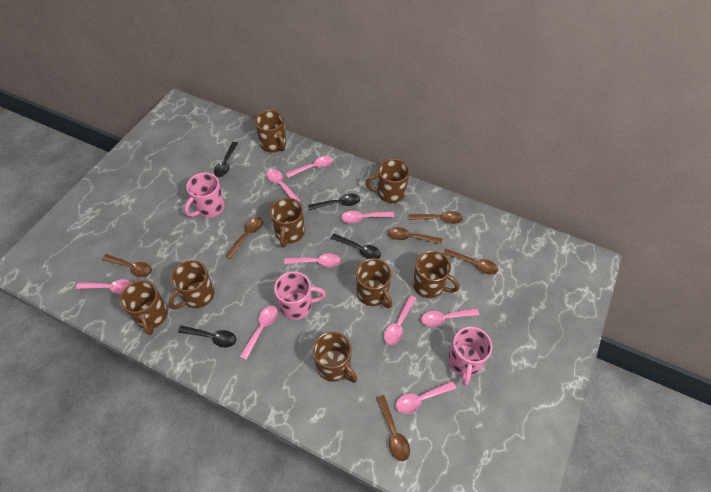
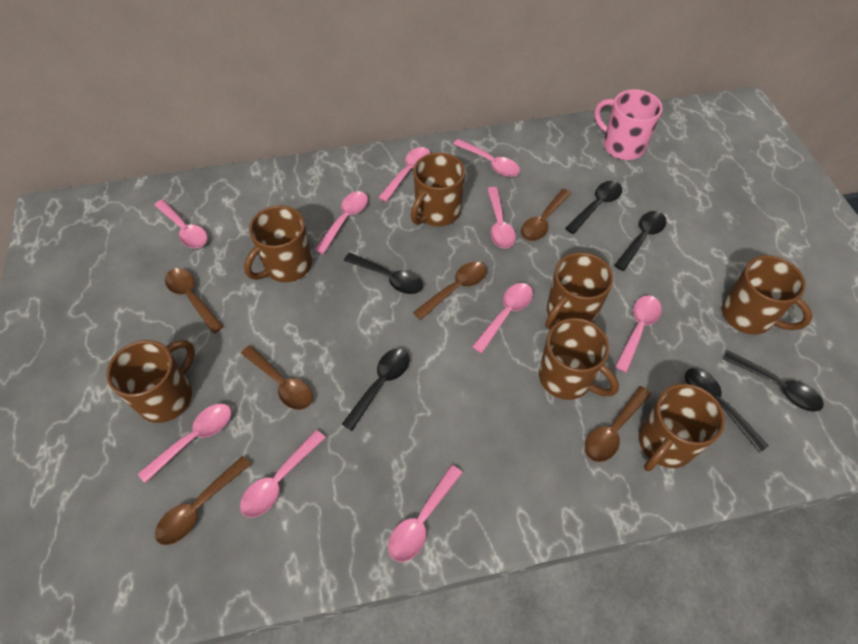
black spoon: [178,325,236,348] [214,142,238,177] [308,194,360,210] [331,234,381,259] = 4 -> [342,349,409,431] [344,253,423,294] [565,181,622,234] [614,211,667,271] [685,368,769,453] [723,351,824,412] = 6
brown mug: [120,280,168,335] [169,260,215,309] [255,110,286,153] [270,198,305,247] [313,332,357,383] [356,258,392,308] [366,159,410,203] [413,251,459,298] = 8 -> [106,340,195,423] [244,205,312,282] [411,152,465,227] [539,318,619,400] [546,252,614,329] [639,384,725,471] [722,255,812,335] = 7
pink mug: [185,173,225,218] [274,272,326,320] [448,327,492,386] = 3 -> [594,89,663,160] = 1
pink spoon: [76,279,132,294] [240,306,278,360] [266,169,301,202] [284,253,340,267] [286,156,333,178] [341,211,394,223] [384,295,416,345] [396,381,456,414] [421,308,479,327] = 9 -> [138,404,231,483] [154,200,208,248] [240,430,326,518] [315,191,368,254] [378,147,430,202] [388,465,463,562] [453,139,520,177] [472,283,533,353] [487,187,516,249] [615,296,662,373] = 10

